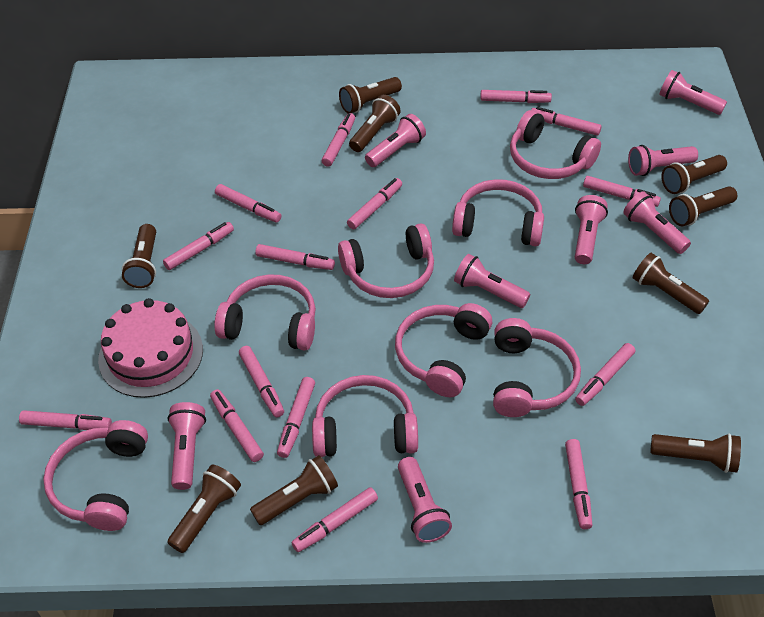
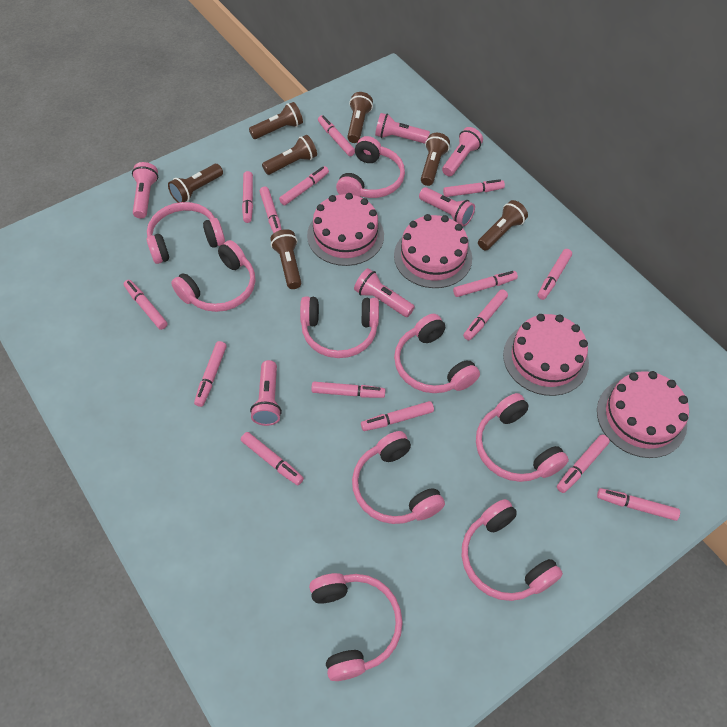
brown flashlight: [122,224,156,288] [167,464,241,553] [250,455,338,525] [339,77,402,113] [349,95,401,152] [633,253,709,314] [650,433,741,473] [661,155,727,194] [669,186,737,226] = 9 -> [168,164,223,203] [249,102,303,139] [262,135,317,175] [270,229,301,289] [347,92,373,143] [421,133,450,186] [478,200,528,250] = 7
pink cake: [98,298,203,398] = 1 -> [307,193,384,266] [394,214,472,288] [503,314,589,396] [597,371,689,458] = 4
pink flashlight: [167,402,206,490] [365,114,426,167] [398,457,452,543] [454,254,530,308] [575,195,608,264] [623,191,691,254] [628,145,698,176] [659,70,727,115] = 8 -> [132,162,158,219] [250,360,282,426] [354,268,415,317] [375,113,430,144] [419,187,475,226] [442,127,483,176] = 6
pink headphones: [43,420,148,531] [214,274,316,350] [312,375,418,457] [338,223,434,298] [395,303,492,397] [452,179,544,246] [493,318,581,417] [510,110,601,179] = 8 -> [147,202,225,264] [171,240,255,312] [300,296,379,358] [309,573,403,681] [336,136,405,198] [352,431,445,524] [394,314,480,393] [462,499,563,601] [476,393,569,482] = 9

